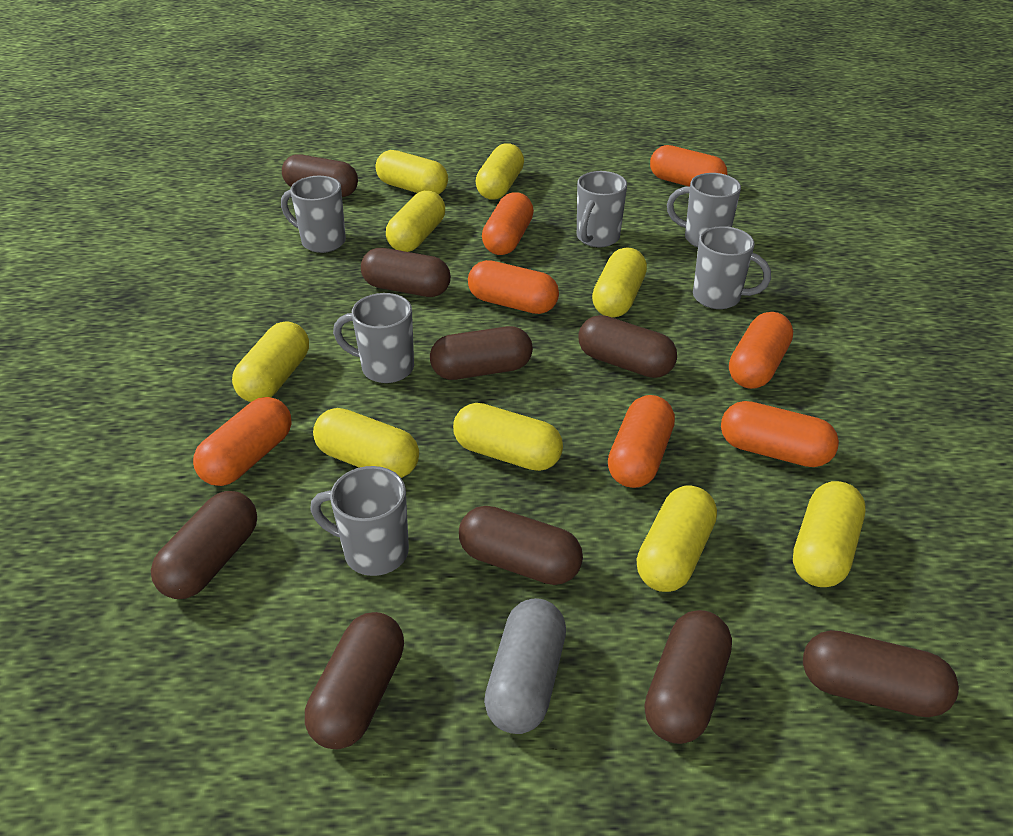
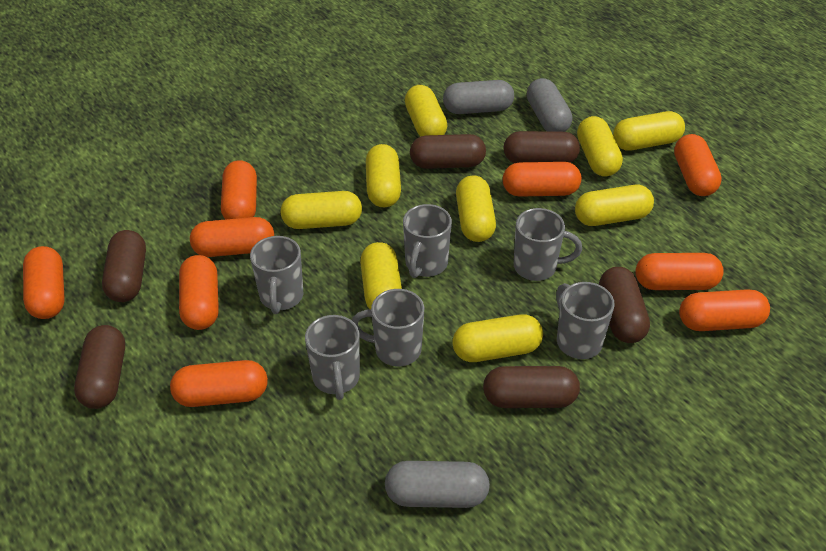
brown capsule: [151,491,257,599] [282,154,358,197] [305,612,404,749] [361,248,451,297] [430,326,533,380] [459,506,583,585] [579,315,677,378] [644,610,732,744] [803,630,959,717] = 9 -> [74,325,125,409] [102,230,146,302] [410,134,486,169] [483,366,580,408] [503,131,580,163] [599,267,650,343] = 6
grey capsule: [484,598,566,734] = 1 -> [385,461,490,508] [443,80,514,114] [527,78,572,132] = 3
orange capsule: [193,397,292,486] [468,260,559,314] [482,192,534,255] [608,395,675,488] [650,145,727,187] [721,401,839,467] [729,312,793,389] = 7 -> [23,246,65,319] [170,360,268,407] [179,255,219,330] [190,217,274,257] [221,160,257,219] [503,162,581,197] [635,253,724,290] [674,134,722,196] [679,289,770,331] = 9

